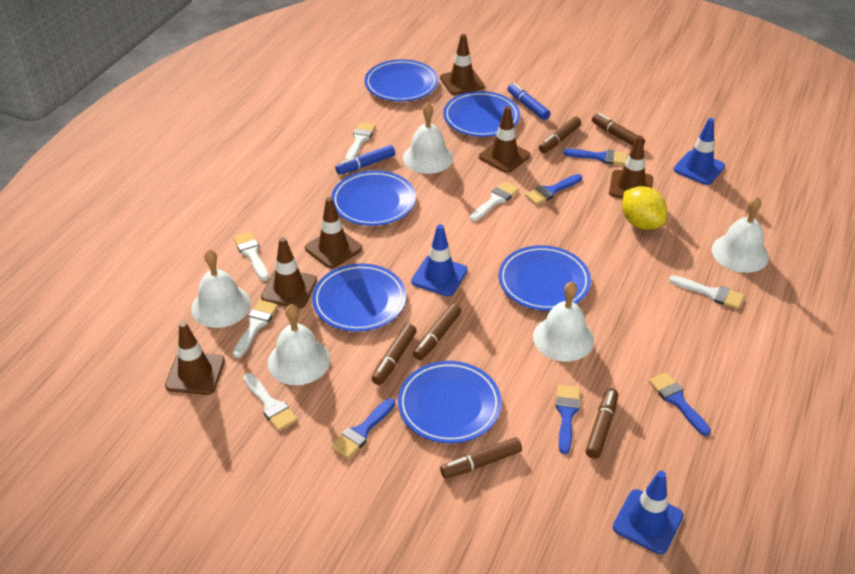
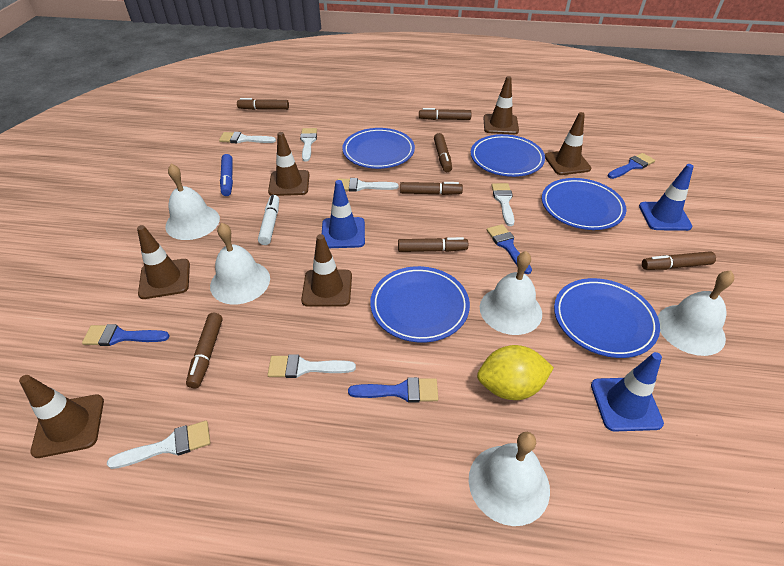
blue brush: [331,398,395,459] [525,174,582,205] [556,385,580,454] [563,149,628,165] [649,372,711,436] = 5 -> [82,324,169,346] [348,377,438,403] [487,224,532,274] [608,153,655,179] = 4
blue marker: [335,145,395,175] [508,83,550,120] = 2 -> [220,154,233,196] = 1
blue plate: [312,263,406,332] [331,170,416,226] [365,59,438,101] [398,361,502,443] [443,91,520,137] [499,245,591,311] = 6 -> [342,128,415,169] [370,266,470,343] [471,134,545,177] [542,178,627,230] [554,278,660,358] = 5
brown marker: [372,323,417,385] [413,303,461,360] [440,437,522,479] [539,116,581,153] [585,389,618,459] [592,113,645,146] = 6 -> [186,313,223,389] [237,98,289,110] [398,237,468,252] [400,182,463,195] [419,108,472,120] [434,133,452,172] [642,251,716,270] = 7
white marker: none = 0 -> [258,195,279,245] = 1

